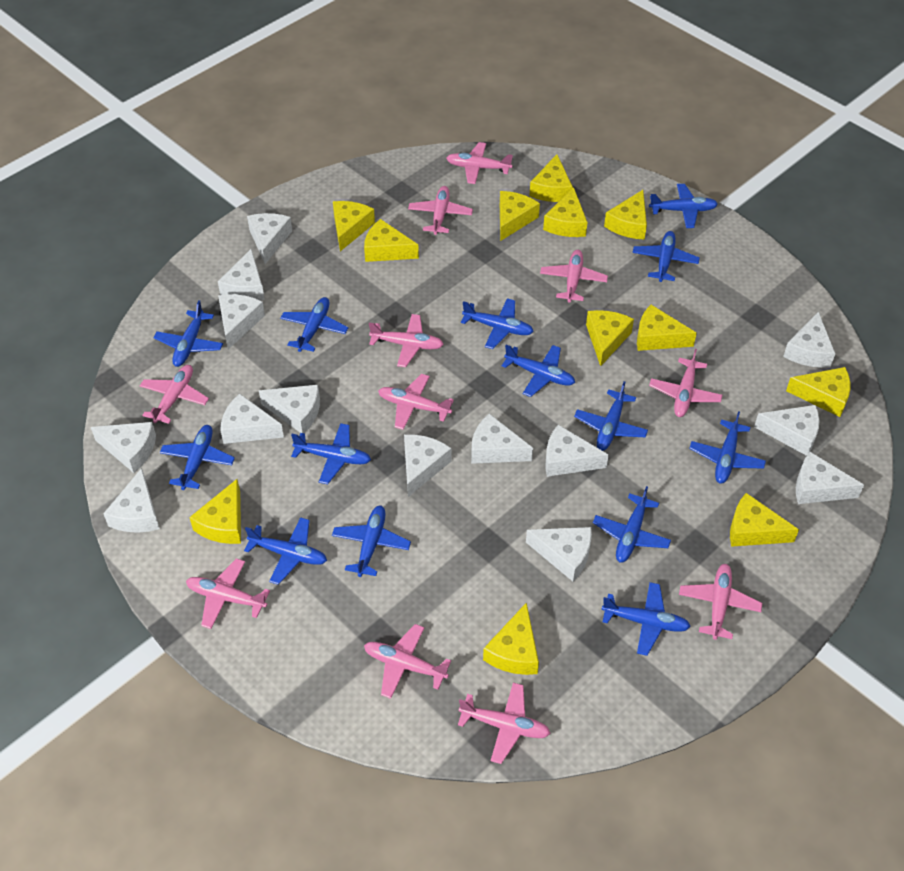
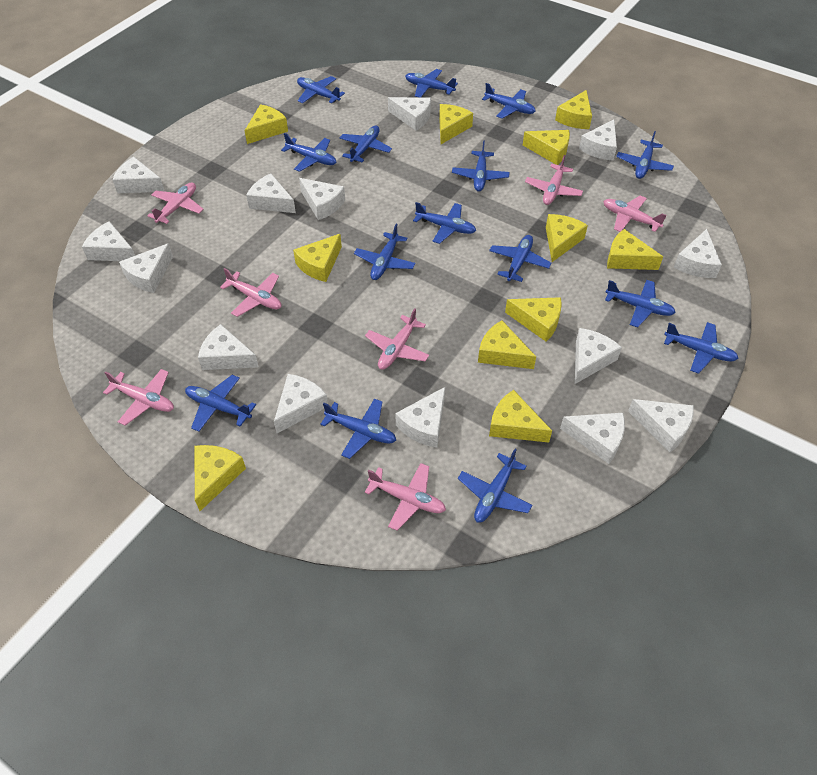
blue plane: [154,300,223,367] [160,425,235,490] [244,517,327,585] [280,297,348,352] [291,423,371,484] [332,506,411,577] [461,298,534,349] [502,345,575,397] [574,381,648,451] [593,486,671,563] [602,582,691,656] [632,231,700,282] [649,184,718,228] [689,411,766,484] = 14 -> [185,375,256,432] [281,133,336,172] [297,76,345,103] [320,399,396,459] [339,125,392,162] [354,224,416,280] [405,69,458,98] [413,202,476,244] [452,141,510,192] [458,448,532,523] [482,83,536,119] [489,235,551,282] [605,280,676,327] [616,131,674,179] [664,322,739,374] = 15
pink plane: [140,365,209,424] [186,558,270,629] [364,624,451,699] [369,314,444,367] [378,374,454,430] [408,186,473,235] [446,142,513,184] [458,683,551,764] [540,250,608,303] [649,349,722,417] [679,564,762,640] = 11 -> [103,369,174,426] [147,182,203,224] [220,268,281,317] [365,308,429,370] [365,463,446,531] [525,155,583,205] [603,195,667,232] = 7
yellow cheese: [189,479,241,544] [333,201,375,251] [364,219,419,262] [483,602,539,675] [500,191,540,241] [529,154,573,202] [543,187,588,237] [586,310,634,366] [604,190,647,240] [637,305,697,351] [730,493,799,547] [786,367,850,417] = 12 -> [194,445,246,511] [244,104,288,144] [293,234,342,282] [439,104,473,144] [478,320,536,369] [489,390,552,443] [505,297,562,342] [523,130,570,165] [546,214,588,262] [555,90,592,129] [607,229,663,270] = 11

